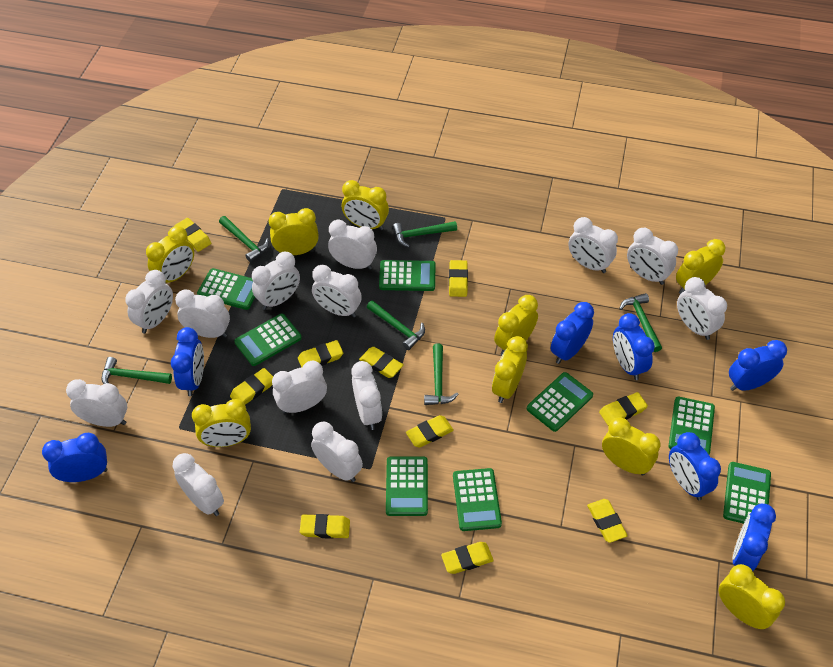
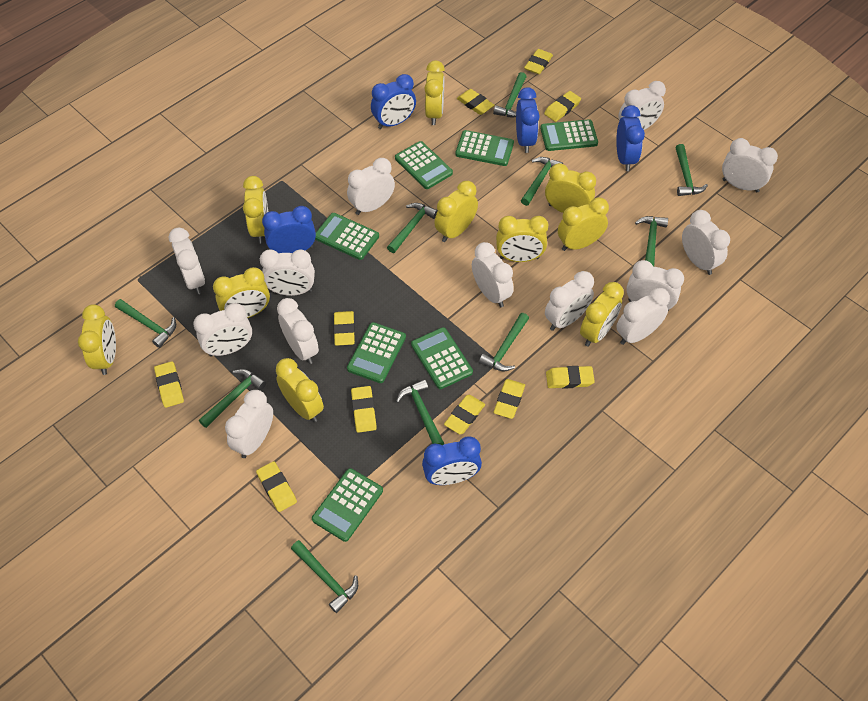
blue clock: [42,433,108,482] [171,327,204,396] [550,302,594,364] [613,313,655,380] [669,432,721,500] [729,340,787,391] [732,504,776,571] = 7 -> [262,206,316,253] [371,74,416,129] [422,436,482,485] [516,87,540,153] [616,105,645,171] = 5
green calculator: [197,268,255,310] [234,314,302,366] [379,260,436,291] [386,456,428,516] [453,468,502,531] [527,372,593,432] [669,397,715,455] [723,462,771,524] = 8 -> [312,468,383,542] [315,213,379,260] [347,322,406,383] [395,141,453,189] [411,327,473,389] [455,130,514,166] [540,119,598,151] = 7
green hammer: [101,357,172,384] [219,216,269,262] [367,300,425,350] [392,221,457,248] [424,343,458,405] [619,293,662,352] = 6 -> [115,299,176,348] [199,369,266,428] [291,540,358,613] [387,203,438,253] [396,379,444,445] [479,313,529,371] [493,72,527,117] [521,157,563,206] [635,216,668,267] [675,144,708,196] = 10
yellow clock: [146,226,194,283] [192,399,251,447] [269,208,319,255] [342,180,389,230] [492,336,528,403] [494,295,538,355] [602,417,660,476] [676,239,725,294] [719,564,785,629] = 9 -> [78,304,116,375] [213,267,270,318] [243,176,268,244] [276,358,324,422] [425,60,445,125] [434,181,478,242] [496,216,548,262] [545,163,596,213] [558,197,609,251] [580,282,624,347] = 10

